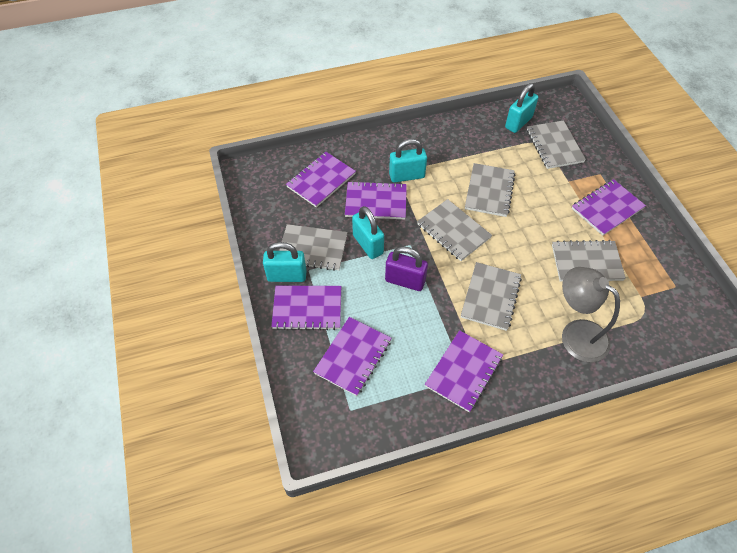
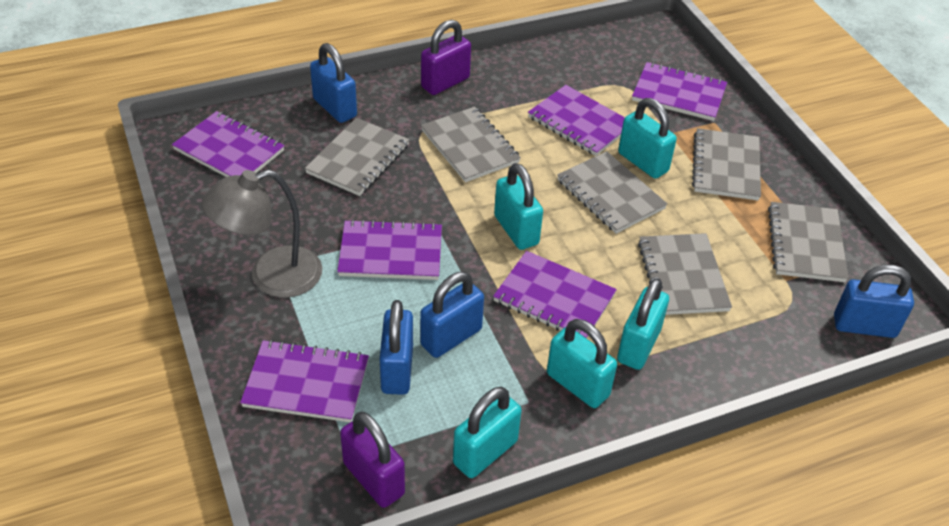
blue padlock: none = 0 -> [310,43,357,123] [380,300,413,395] [420,272,484,358] [834,265,914,338] = 4
purple padlock: [385,247,428,291] = 1 -> [340,412,405,508] [421,20,471,95] = 2
turquoise padlock: [263,242,307,282] [352,206,384,259] [389,139,427,183] [505,83,538,133] = 4 -> [453,387,522,478] [494,163,543,250] [547,319,617,408] [617,278,669,370] [618,98,677,179] = 5

